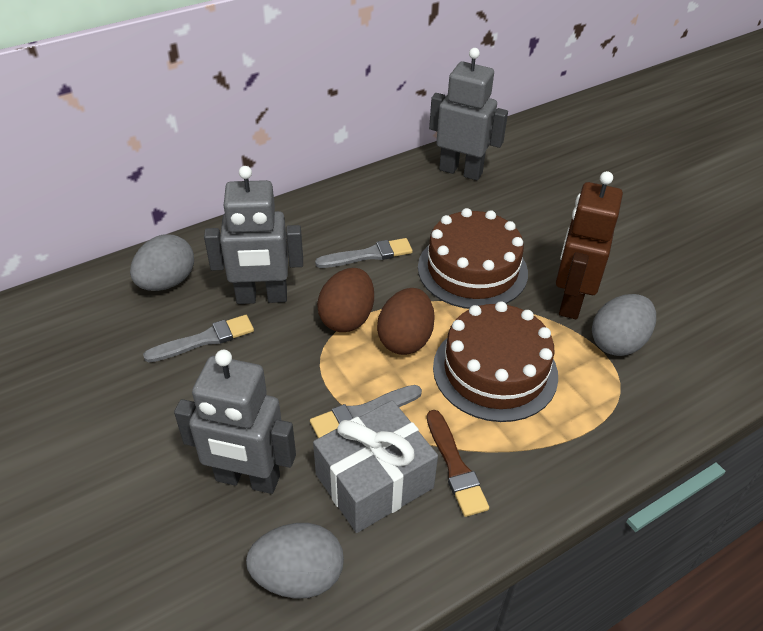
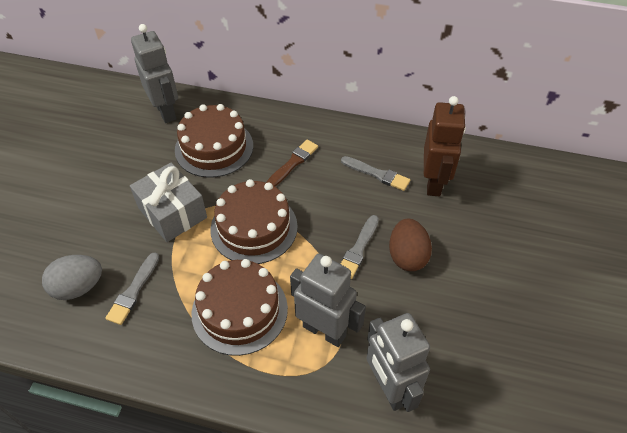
brown cake: [418,208,528,309] [433,301,558,422] = 2 -> [175,104,253,178] [191,259,288,356] [210,179,298,264] = 3
brown egg: [317,268,374,332] [377,288,435,355] = 2 -> [389,219,432,271] = 1
grey egg: [130,235,194,291] [246,523,344,599] [592,294,656,356] = 3 -> [42,255,102,300] = 1

